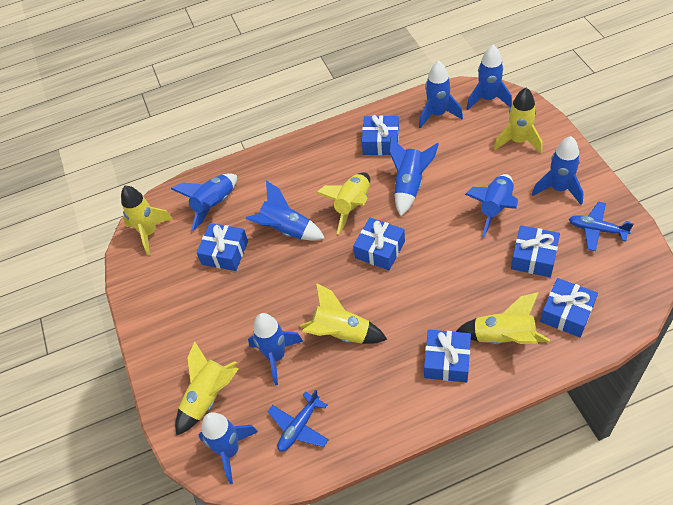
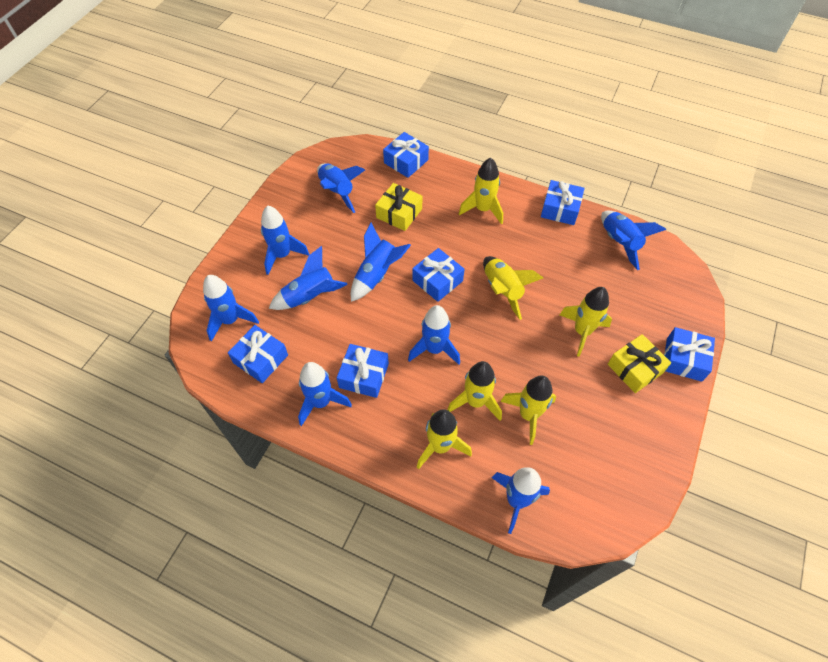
blue plane: [268,389,329,452] [569,201,634,251] = 2 -> none = 0
yellow gift: none = 0 -> [375,183,422,231] [608,334,671,393] = 2

